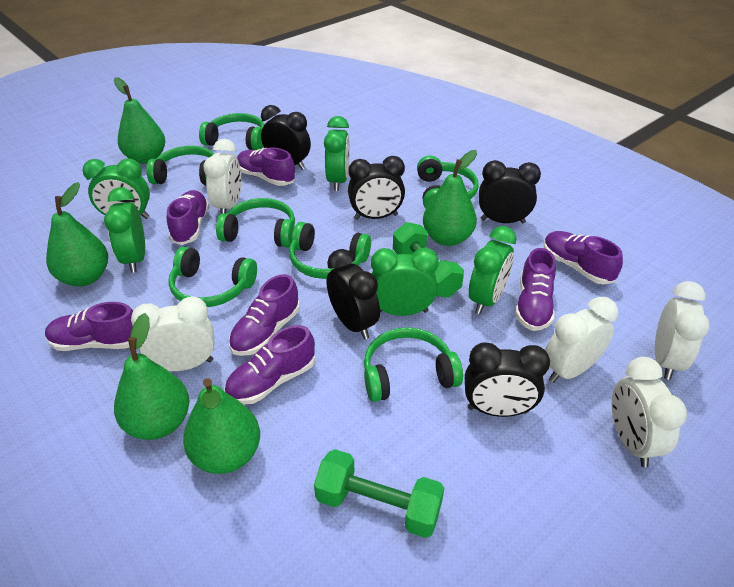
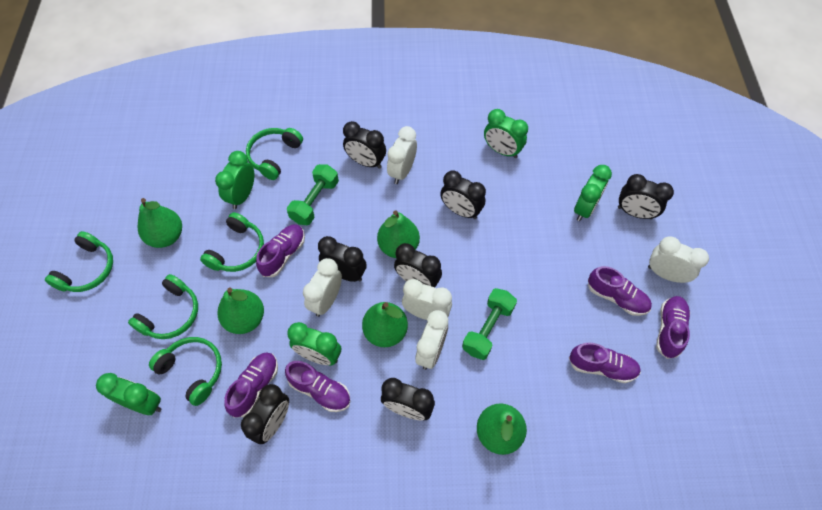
black clock: [261,105,311,170] [327,249,380,340] [348,156,405,220] [465,342,550,417] [479,160,541,224] = 5 -> [241,384,289,444] [318,236,367,282] [343,121,386,169] [381,378,435,420] [394,243,442,288] [440,170,486,219] [618,174,674,219] = 7
green headphones: [146,146,214,185] [168,247,257,307] [199,113,264,150] [216,198,295,247] [289,222,371,279] [364,327,463,402] [417,155,479,208] = 7 -> [45,231,113,292] [128,274,198,339] [149,337,222,406] [200,212,264,272] [246,128,303,180] = 5
purple shoe: [45,302,133,351] [167,190,209,245] [224,325,315,405] [229,274,300,356] [237,148,296,186] [515,248,556,331] [544,231,623,285] = 7 -> [224,352,278,417] [256,224,305,277] [285,361,351,412] [569,342,641,383] [588,266,652,316] [656,296,690,359] = 6

